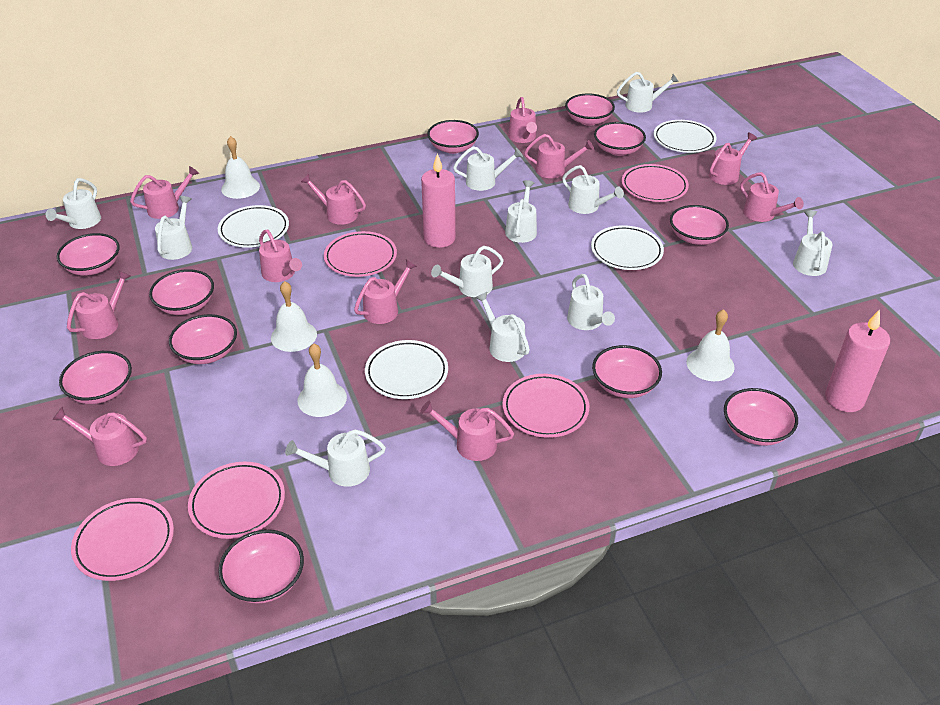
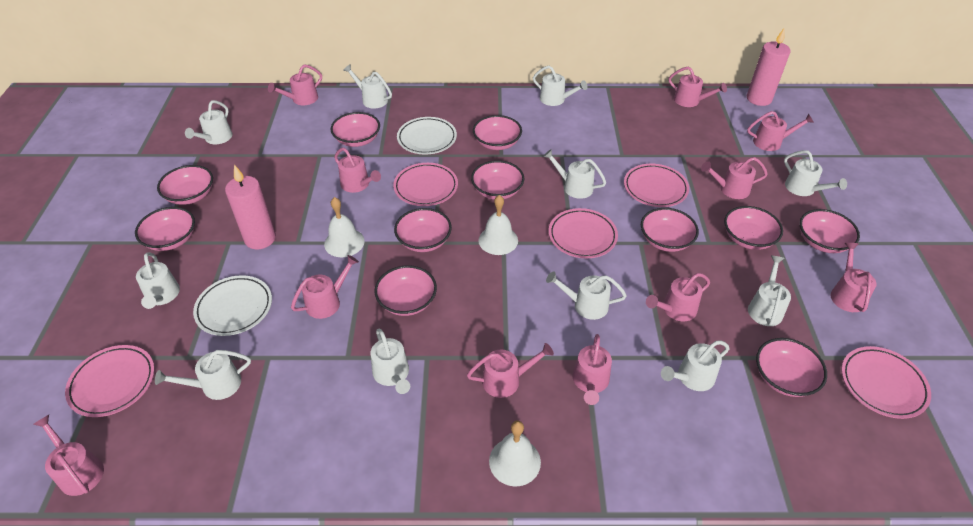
white bell: [221,136,260,199] [271,281,317,352] [297,343,347,417] [686,309,735,381] = 4 -> [324,197,365,257] [478,195,518,255] [489,420,541,487] = 3
white plate: [218,205,289,248] [365,340,448,399] [591,225,664,270] [654,120,717,153] = 4 -> [193,275,272,336] [397,117,457,154] = 2

